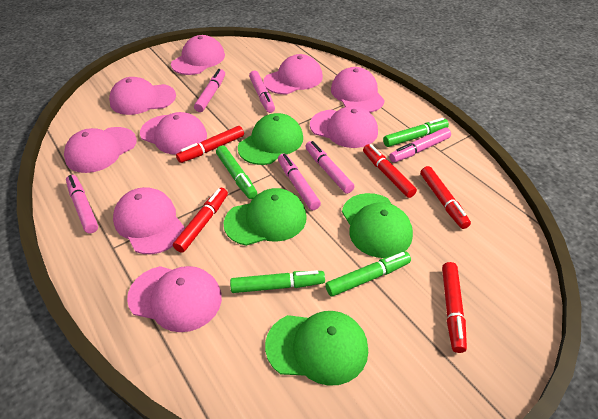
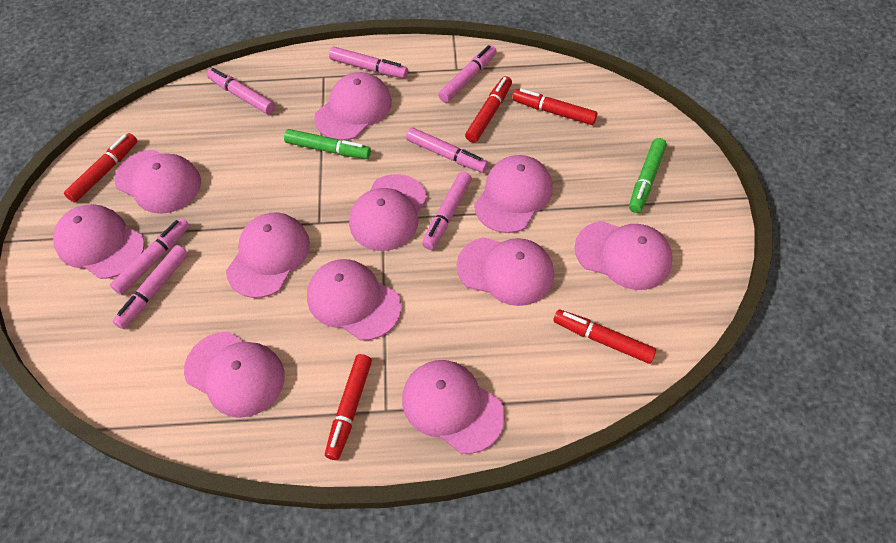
green cap: [224,188,307,246] [238,113,303,165] [265,311,368,386] [342,193,413,258] = 4 -> none = 0
green marker: [216,146,257,199] [230,270,325,293] [325,251,411,296] [383,118,449,147] = 4 -> [284,129,371,159] [629,138,667,213] = 2
pink cap: [64,127,137,173] [109,77,176,115] [113,187,185,254] [127,266,222,332] [140,112,207,155] [171,35,225,75] [263,54,323,94] [310,106,378,148] [331,67,385,113] = 9 -> [53,204,145,279] [114,150,201,214] [184,331,285,418] [226,213,310,298] [307,259,401,340] [314,72,392,140] [349,174,427,251] [402,360,505,454] [456,237,554,306] [474,155,553,233] [574,221,673,290] = 11
pink marker: [66,175,98,233] [194,69,225,112] [249,71,275,113] [278,153,321,210] [305,141,355,194] [389,128,451,162] = 6 -> [110,218,190,295] [113,245,188,329] [207,68,275,114] [329,47,408,78] [406,127,488,173] [422,172,472,250] [438,45,497,103] = 7

